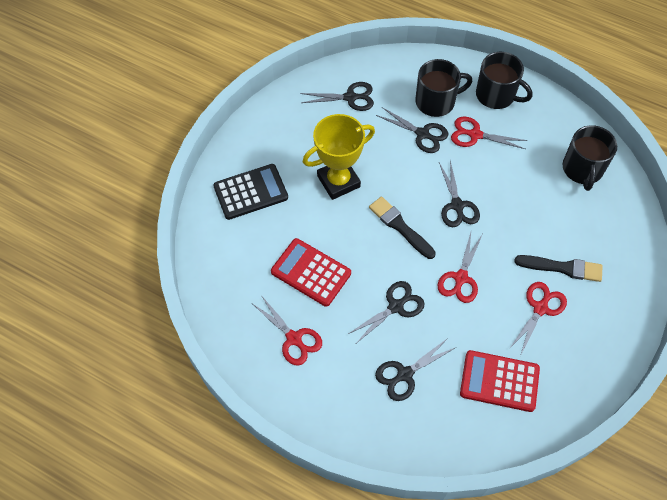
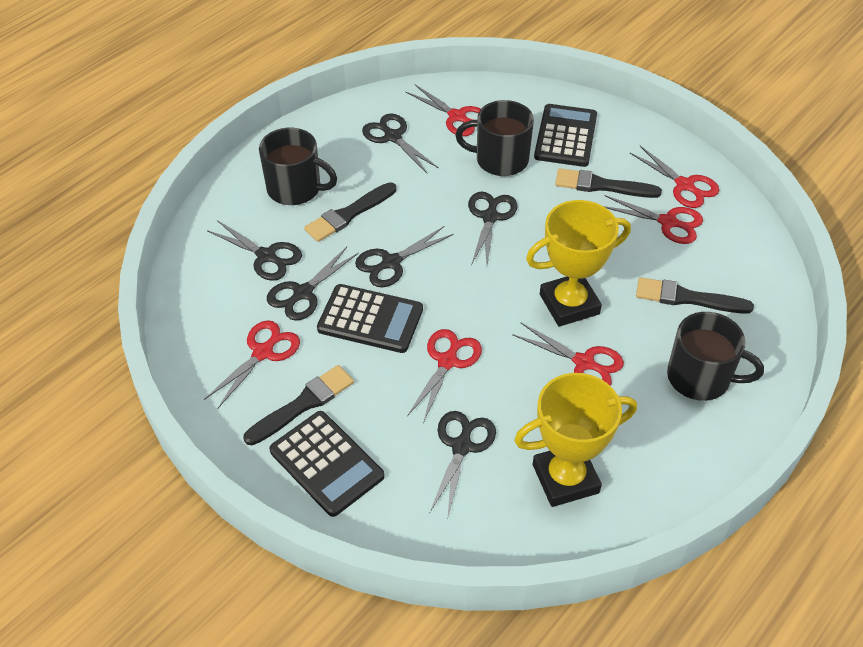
black brush: [369,197,436,259] [514,255,602,282] = 2 -> [243,365,354,445] [304,182,396,242] [555,168,662,198] [636,277,754,314] = 4
black calculator: [213,164,288,220] = 1 -> [269,411,384,517] [317,284,423,353] [534,104,597,167] = 3
black scissors: [301,82,374,111] [348,281,425,343] [375,338,455,401] [376,107,448,153] [439,161,480,227] = 5 -> [207,220,302,281] [267,247,359,321] [355,226,454,287] [362,113,439,173] [429,411,496,516] [468,192,517,265] = 6
red calculator: [271,238,351,307] [460,350,540,412] = 2 -> none = 0
red scissors: [253,295,322,366] [438,233,482,303] [451,116,527,149] [509,282,567,356] = 4 -> [204,320,300,409] [406,85,481,136] [407,329,482,423] [512,323,624,386] [604,195,703,244] [630,146,719,208] = 6
yellow trophy: [303,114,375,200] = 1 -> [514,373,637,507] [526,200,631,327] = 2

